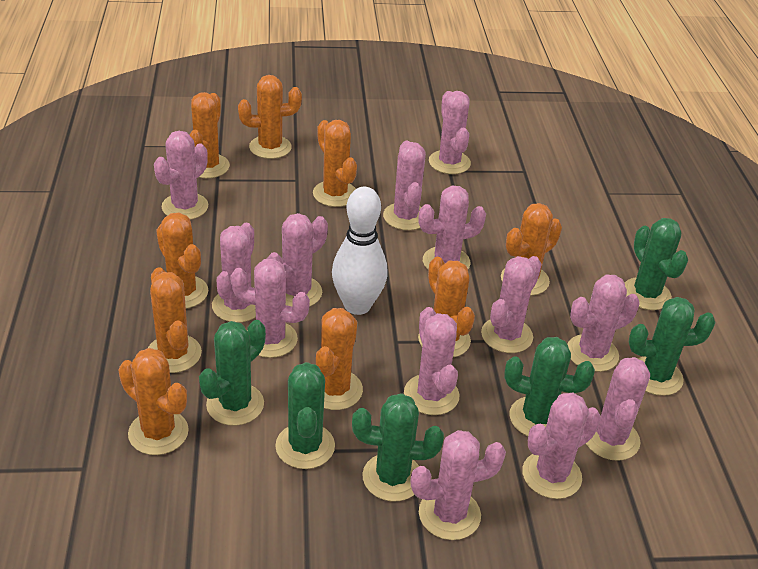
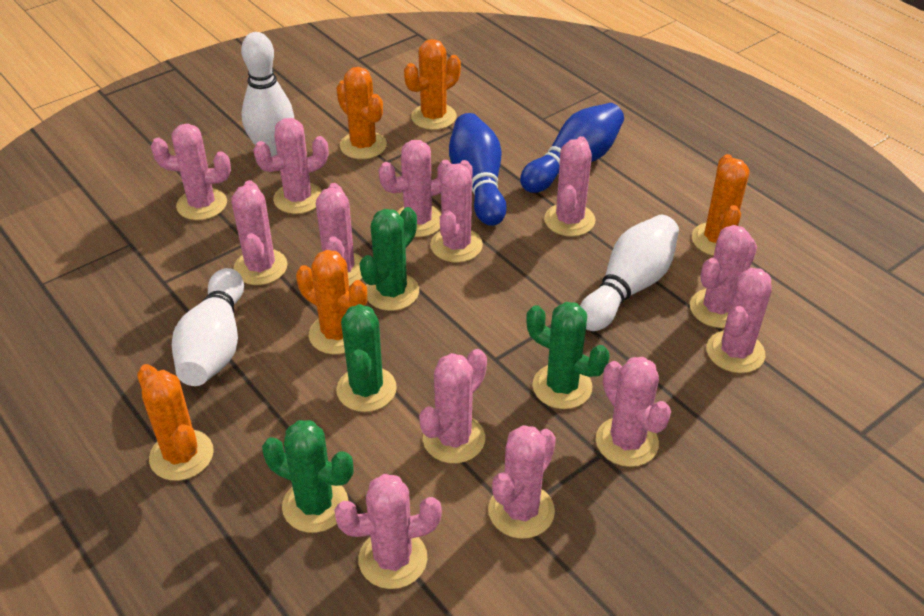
blue bowling pin: none = 0 -> [449,113,507,226] [520,103,624,193] = 2
green cactus: [199,320,266,426] [275,362,335,469] [352,393,444,501] [504,337,595,436] [625,218,688,310] [629,297,716,396] = 6 -> [262,420,354,533] [336,304,397,412] [360,207,419,311] [526,302,610,409] = 4
orange cactus: [118,348,189,455] [148,267,202,373] [156,213,208,309] [189,92,230,178] [238,75,302,159] [313,120,357,207] [316,308,363,410] [418,257,475,357] [501,203,562,296] = 9 -> [137,364,214,481] [296,250,367,354] [336,67,387,159] [404,39,461,130] [692,154,749,256] = 5
white bowling pin: [332,187,388,315] = 1 -> [172,268,244,386] [241,32,294,156] [580,215,679,331] = 3

